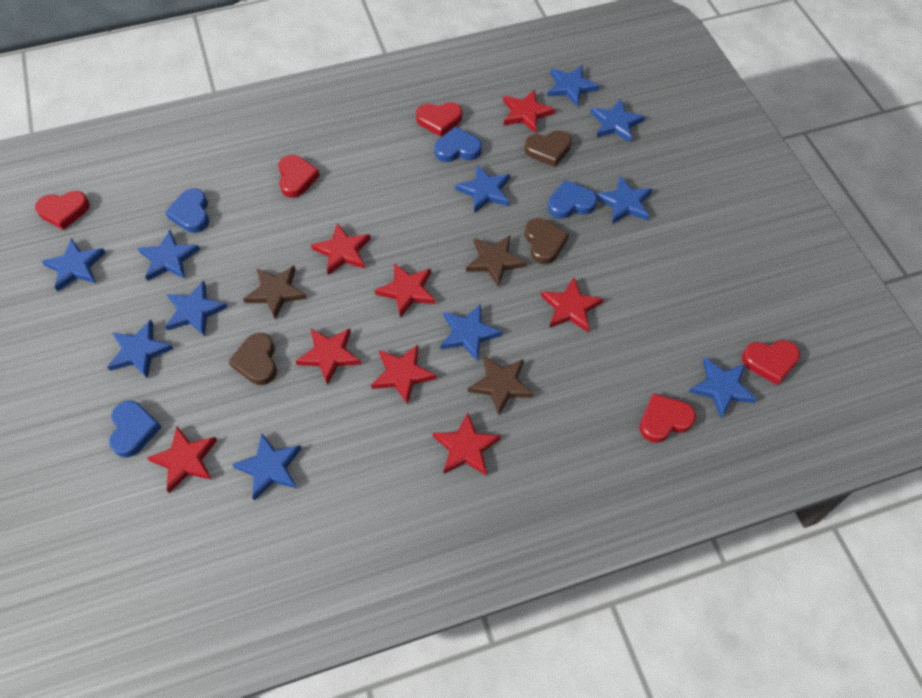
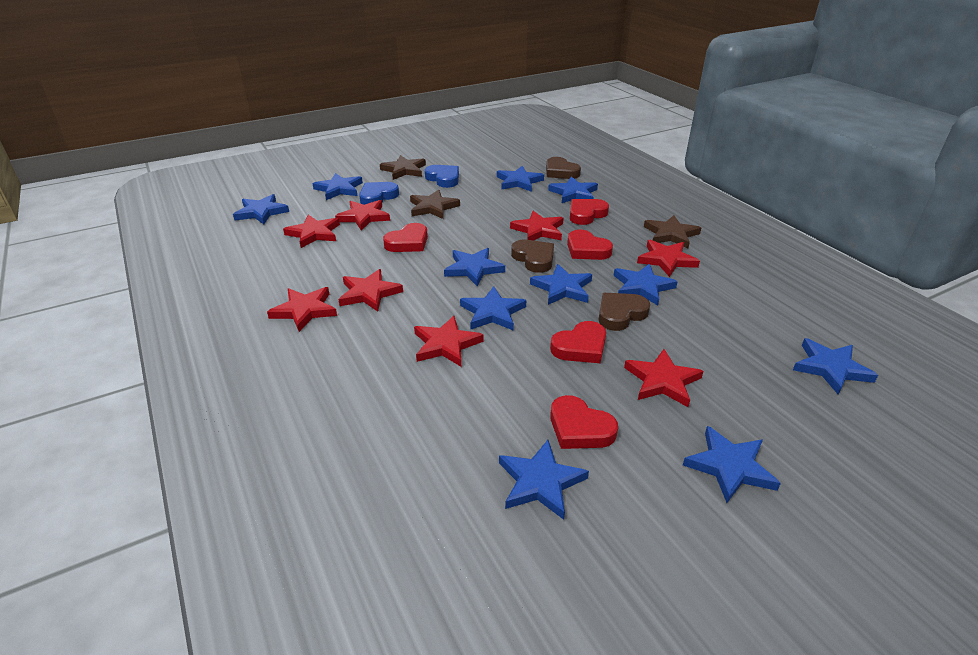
blue heart: [109,401,162,457] [165,188,209,233] [434,127,482,162] [548,180,597,219] = 4 -> [359,182,399,205] [425,165,459,188] = 2

